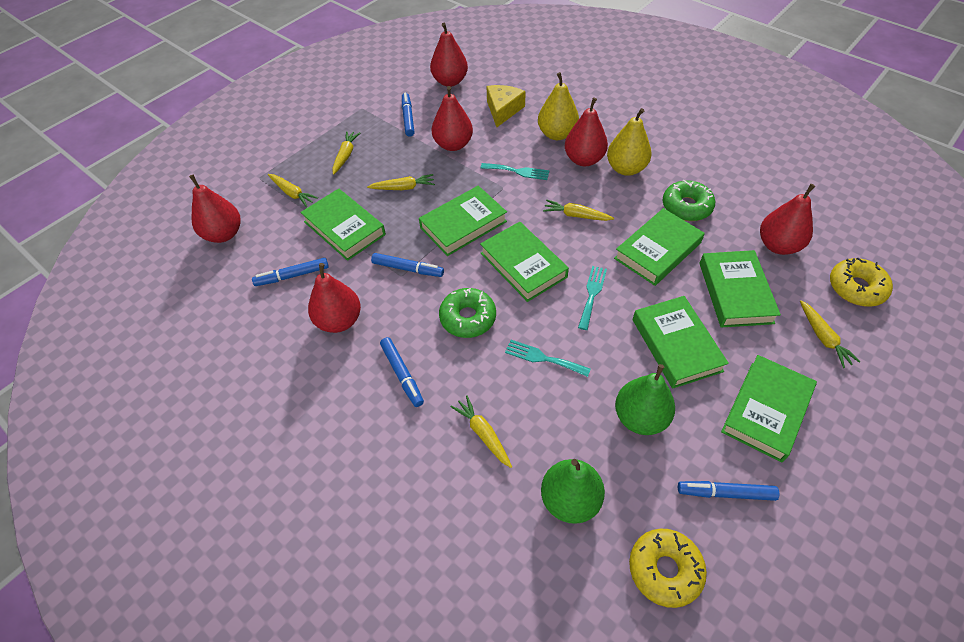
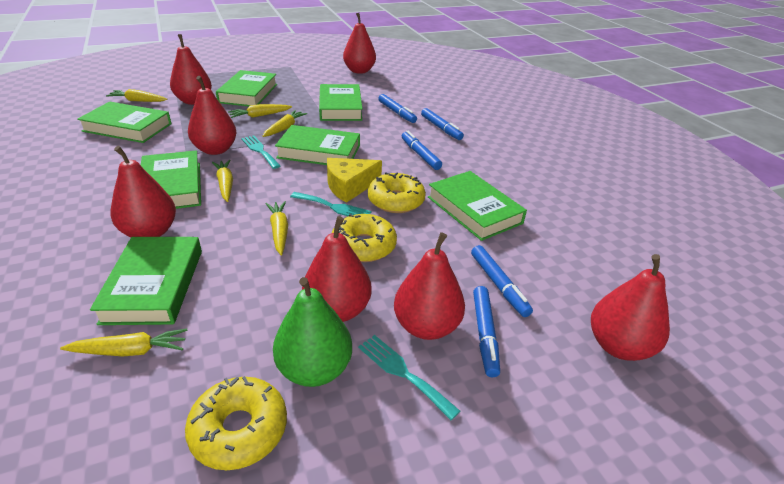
green donut: [439,288,496,338] [663,180,715,221] = 2 -> none = 0
green pear: [541,459,605,524] [615,364,675,435] = 2 -> [273,277,352,387] = 1
red pear: [189,175,241,243] [308,263,361,333] [430,23,468,87] [432,86,473,151] [565,98,608,166] [760,184,815,255] = 6 -> [110,146,176,237] [170,34,212,105] [188,76,237,155] [302,216,372,322] [343,13,376,74] [394,232,465,340] [591,254,670,361] = 7
yellow donut: [629,528,707,608] [830,258,893,307] = 2 -> [185,376,287,470] [332,214,397,262] [368,172,426,213] = 3
yellow pear: [538,72,579,140] [607,108,651,176] = 2 -> none = 0

